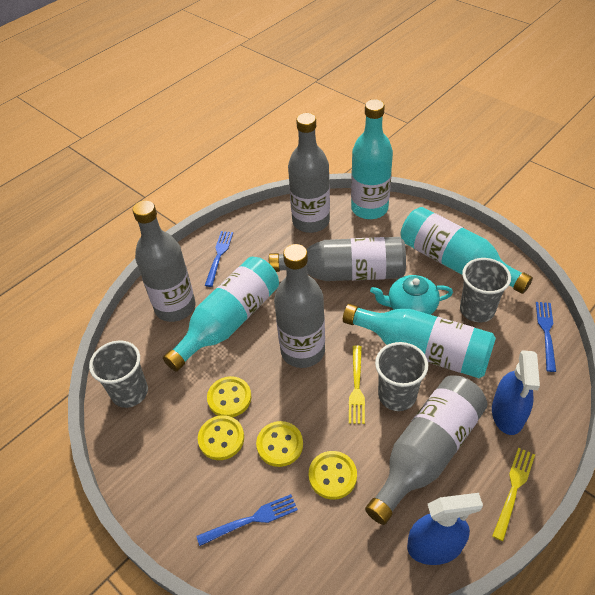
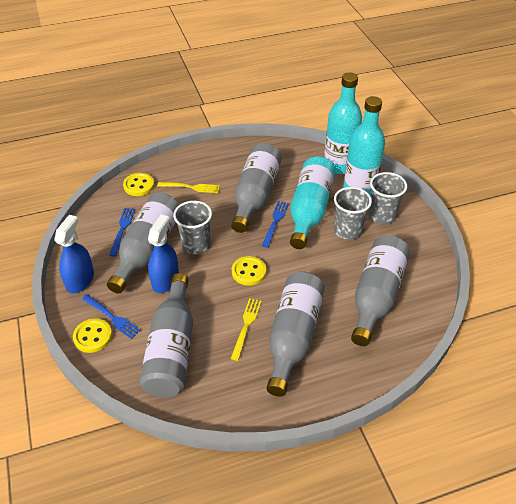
turquoise bottle: [163,257,279,372] [343,304,496,378] [351,99,393,219] [400,207,533,294] = 4 -> [290,157,335,249] [324,72,362,174] [344,96,385,196] = 3
turquoise teapot: [370,275,453,315] = 1 -> none = 0
yellow button: [198,415,244,460] [207,376,251,417] [256,421,303,467] [309,451,357,499] = 4 -> [73,318,112,353] [123,173,154,196] [232,256,266,286] = 3

